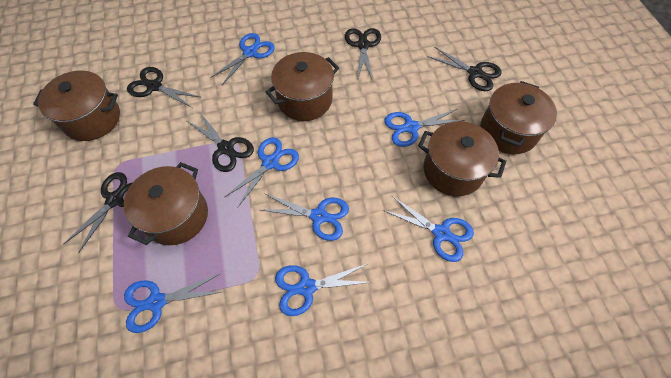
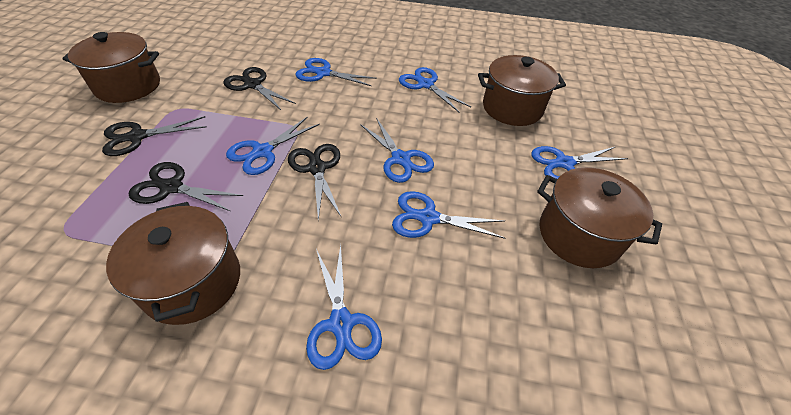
black scissors: [63,172,132,254] [127,67,202,108] [187,113,254,172] [345,28,381,81] [427,47,502,91] = 5 -> [102,116,207,156] [128,162,243,211] [223,67,296,110] [288,144,342,221] = 4
brown pot: [33,70,120,141] [124,162,208,245] [266,52,339,121] [418,121,506,196] [481,81,557,154] = 5 -> [62,32,160,103] [106,202,240,325] [478,55,566,126] [537,167,662,268] = 4

